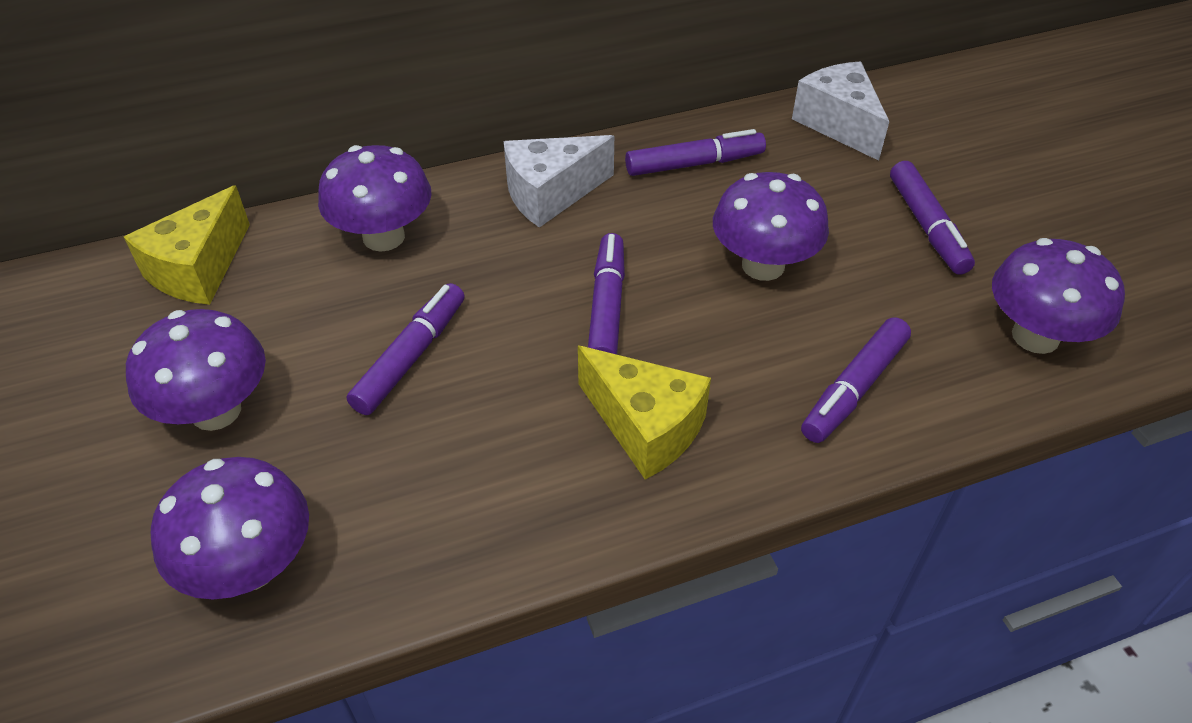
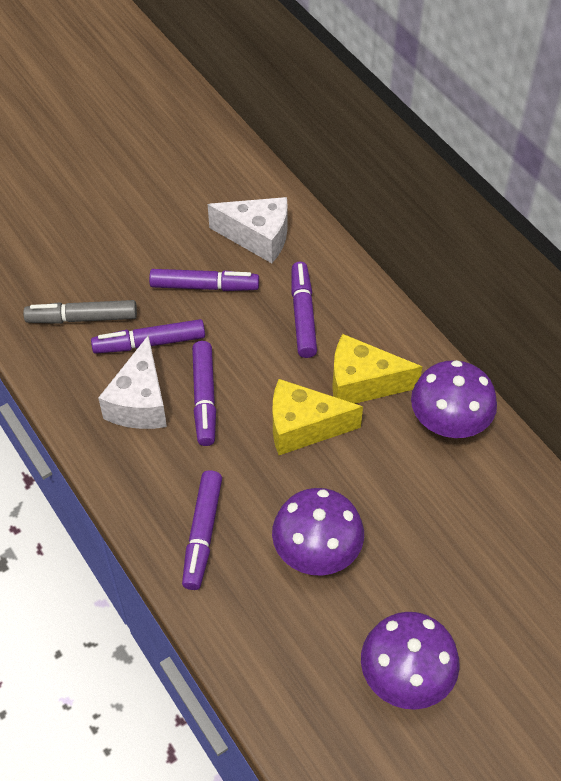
grey marker: none = 0 -> [23,300,137,324] = 1
purple mushroom: [126,309,266,431] [151,457,309,600] [318,145,432,252] [713,172,829,281] [992,238,1125,354] = 5 -> [272,488,364,576] [361,612,459,710] [411,360,497,438] = 3

